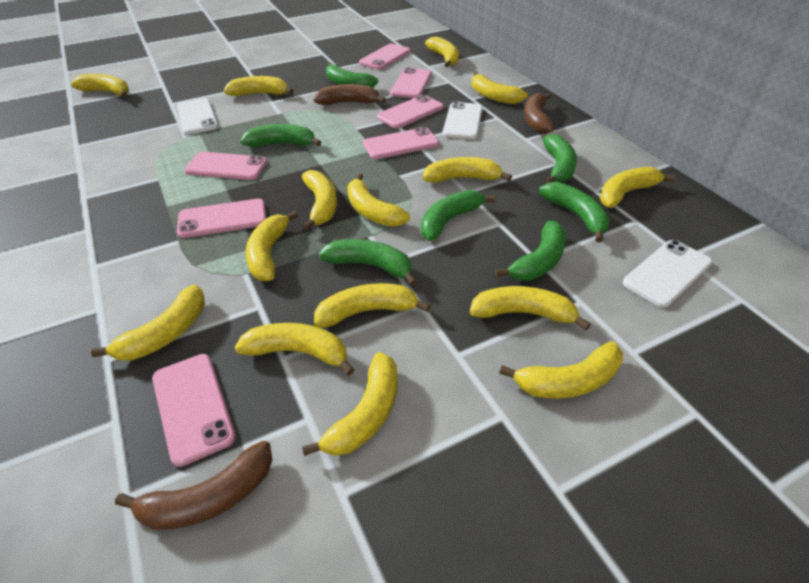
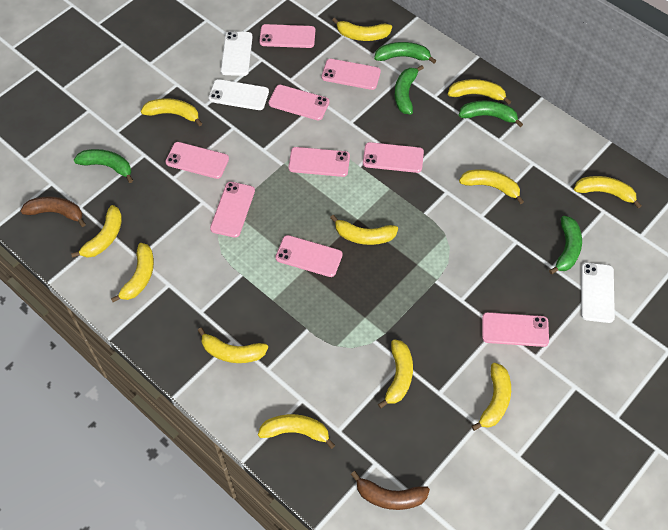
brown banana: [115,441,272,530] [314,84,386,105] [524,93,554,134] = 3 -> [21,196,86,227] [351,471,430,510] = 2
green banana: [241,124,321,147] [319,239,417,286] [326,63,378,88] [421,190,496,241] [495,221,566,281] [539,182,610,243] [543,134,577,184] = 7 -> [74,149,133,183] [374,42,436,64] [395,65,424,114] [459,101,523,127] [549,216,582,274] = 5
pink phone: [152,354,236,467] [177,199,266,238] [184,152,267,180] [359,44,411,70] [363,127,439,159] [377,95,444,128] [390,67,432,98] = 7 -> [165,142,229,179] [210,182,255,238] [259,24,315,48] [268,85,330,121] [275,235,343,277] [289,147,350,177] [322,59,381,90] [363,142,424,173] [482,312,549,347] = 9
yellow banana: [71,74,129,97] [91,285,205,360] [224,76,294,96] [235,323,354,376] [246,211,298,281] [302,170,337,231] [302,352,398,456] [314,283,431,328] [347,173,410,227] [423,157,512,183] [425,36,459,67] [470,286,591,330] [472,72,528,104] [499,342,623,399] [600,167,675,208] = 15 -> [71,205,122,258] [111,243,154,302] [141,98,203,126] [197,327,268,363] [258,414,335,449] [330,215,398,245] [332,17,392,41] [378,339,413,408] [448,79,511,105] [459,169,524,204] [471,363,511,431] [574,176,642,209] = 12

